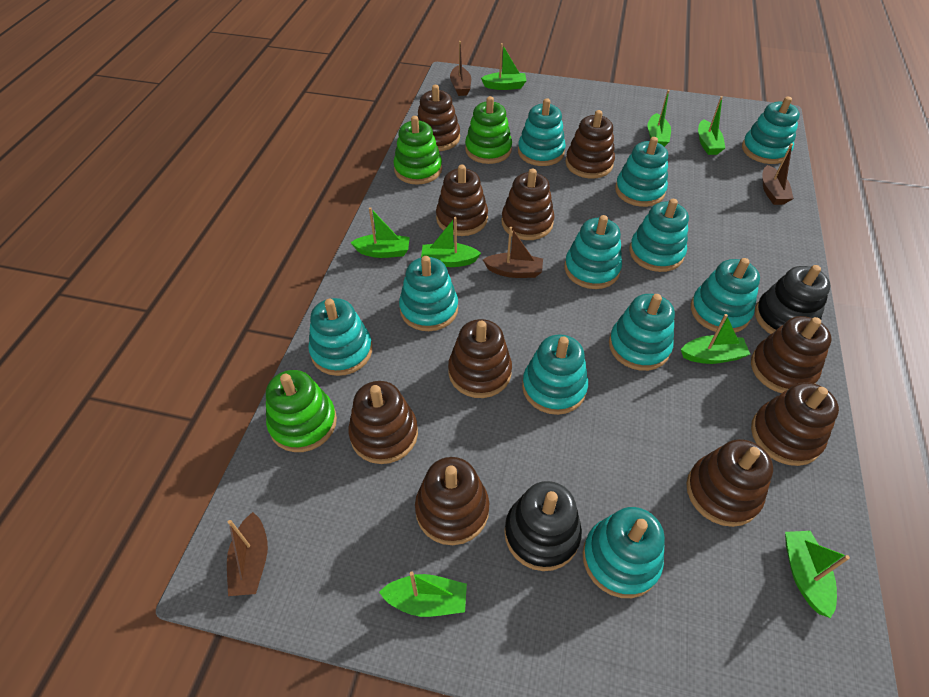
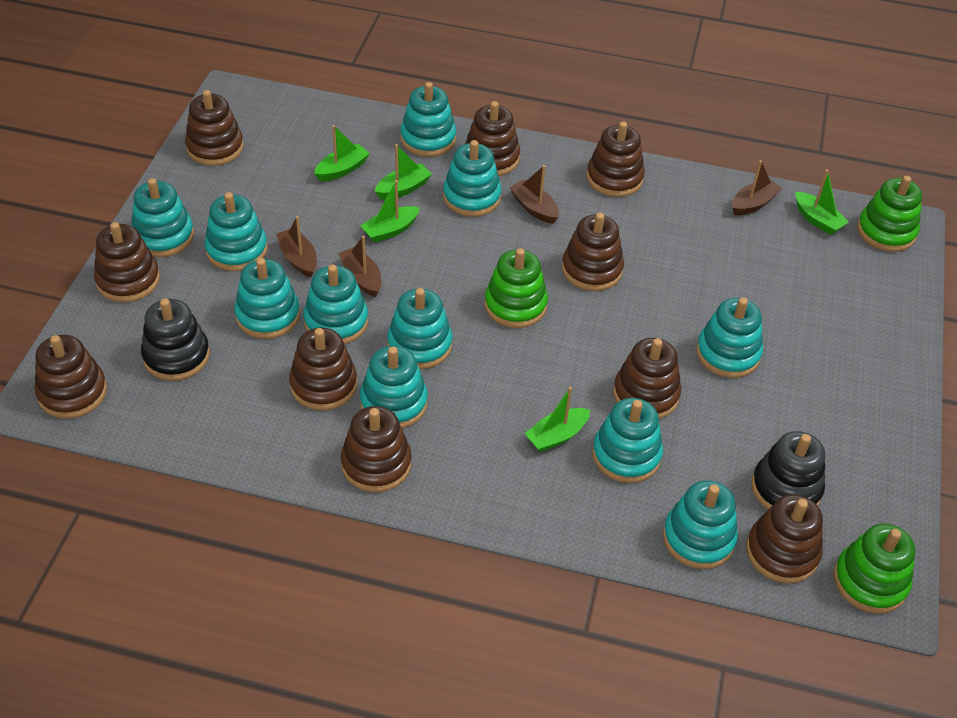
green boat: [350,207,410,258] [379,571,467,617] [421,217,481,267] [481,43,527,90] [647,90,671,147] [681,314,750,364] [698,96,725,155] [785,531,850,618] = 8 -> [314,125,370,181] [360,180,420,243] [375,144,432,200] [524,387,590,452] [796,169,849,235] = 5

